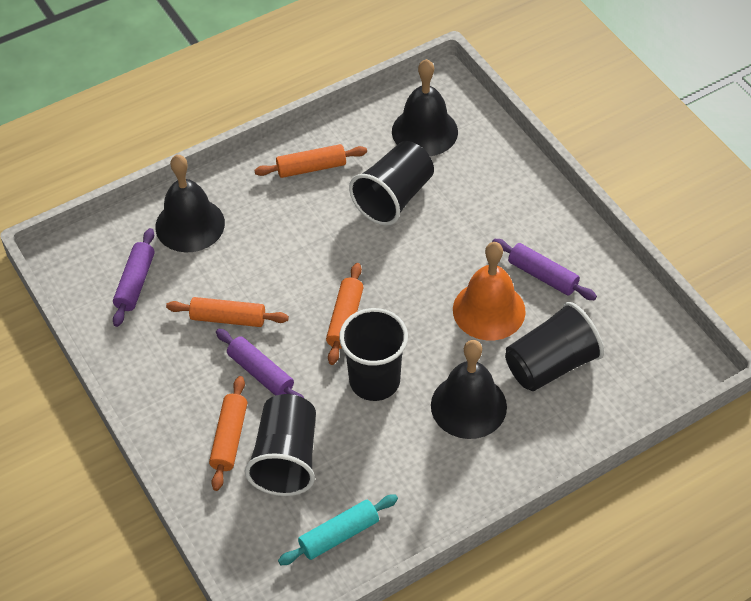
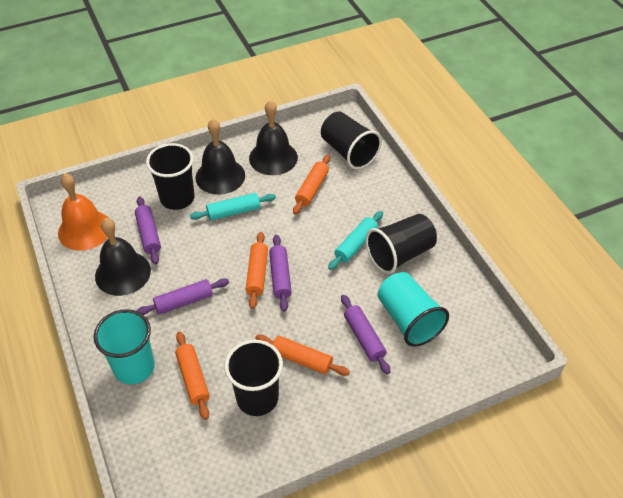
purple rolling pin: [113,228,155,327] [216,329,305,399] [492,239,597,300] = 3 -> [135,197,161,264] [136,278,229,315] [269,235,292,312] [341,295,390,374] = 4
turquoise cup: none = 0 -> [94,309,155,384] [378,272,449,347] = 2
turquoise rolling pin: [278,494,398,565] = 1 -> [190,193,276,221] [328,211,383,270] = 2

